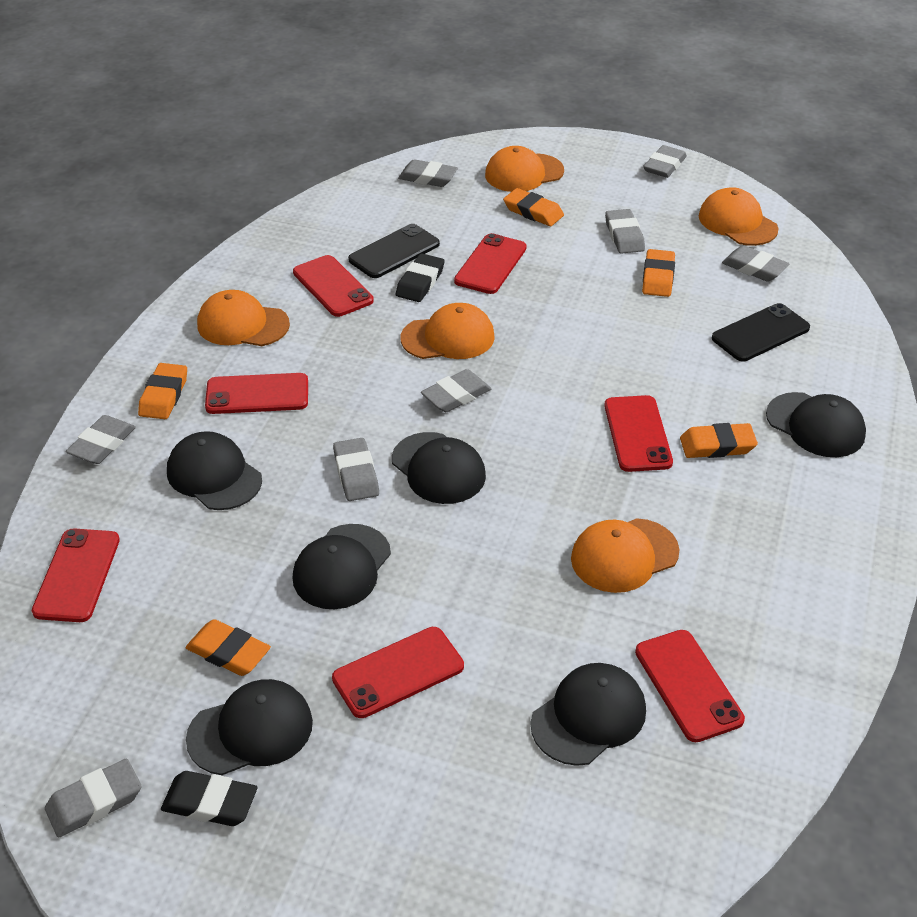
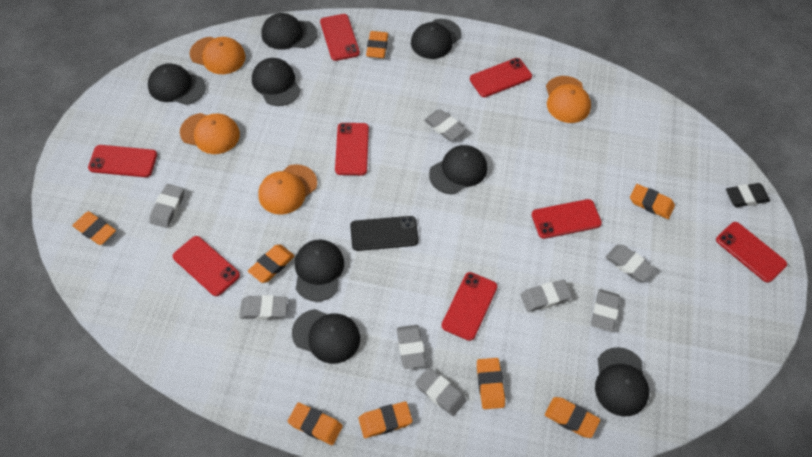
black cap: [167,431,262,510] [186,679,313,775] [293,524,391,609] [392,432,486,504] [531,663,646,766] [766,392,866,457] = 6 -> [148,63,206,105] [252,58,301,106] [261,13,317,50] [292,309,360,364] [295,239,344,302] [411,19,462,59] [429,145,487,194] [595,347,649,417] = 8
black eraser: [161,771,257,826] [396,253,445,302] = 2 -> [726,183,770,207] = 1
black phone: [348,224,440,278] [712,303,810,361] = 2 -> [350,216,419,251] = 1
orange cap: [197,290,290,346] [401,303,495,359] [485,146,564,192] [571,518,679,593] [699,187,778,246] = 5 -> [180,113,240,154] [190,37,246,74] [258,164,317,215] [546,76,591,123] = 4
orange eraser: [138,363,187,419] [186,619,271,676] [503,188,564,226] [642,249,675,297] [680,423,758,458] = 5 -> [72,211,116,245] [248,245,295,283] [288,402,343,445] [359,401,413,438] [366,31,388,58] [477,358,505,409] [545,397,600,438] [630,184,675,219] = 8
red phone: [32,528,120,622] [205,373,308,414] [293,255,374,317] [332,627,464,718] [454,233,527,294] [604,395,673,472] [635,630,745,742] = 7 -> [88,145,157,177] [173,236,240,296] [320,14,360,61] [335,123,369,175] [442,272,497,341] [470,58,532,97] [531,199,602,239] [716,222,787,283] = 8

